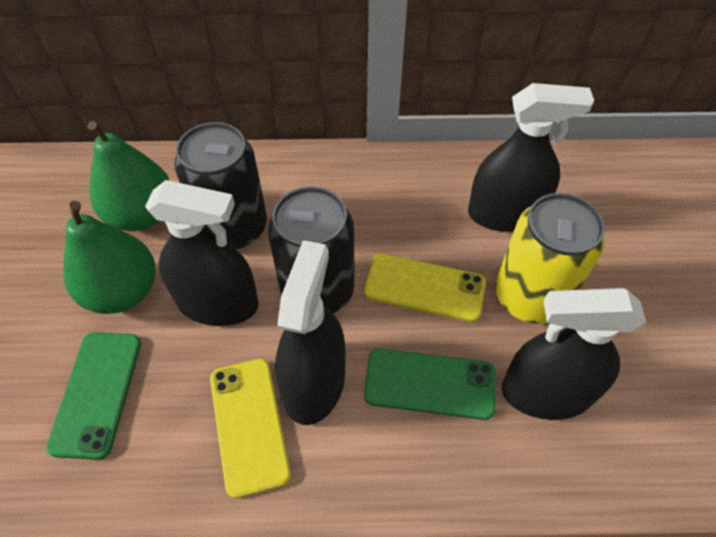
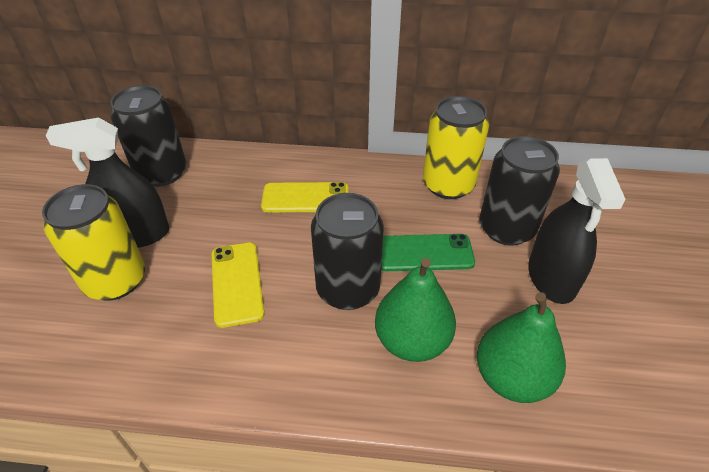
black can: [174,122,267,249] [268,186,355,313] = 2 -> [110,85,186,187] [311,193,384,310] [479,136,560,245] = 3
black spray bottle: [145,180,259,326] [275,240,346,425] [468,83,594,232] [502,288,646,420] = 4 -> [46,117,169,248] [528,158,626,304] = 2
green phone: [46,332,141,460] [364,348,496,420] = 2 -> [381,234,475,271] = 1
yellow can: [495,193,605,324] = 1 -> [42,184,145,301] [423,96,489,199] = 2

